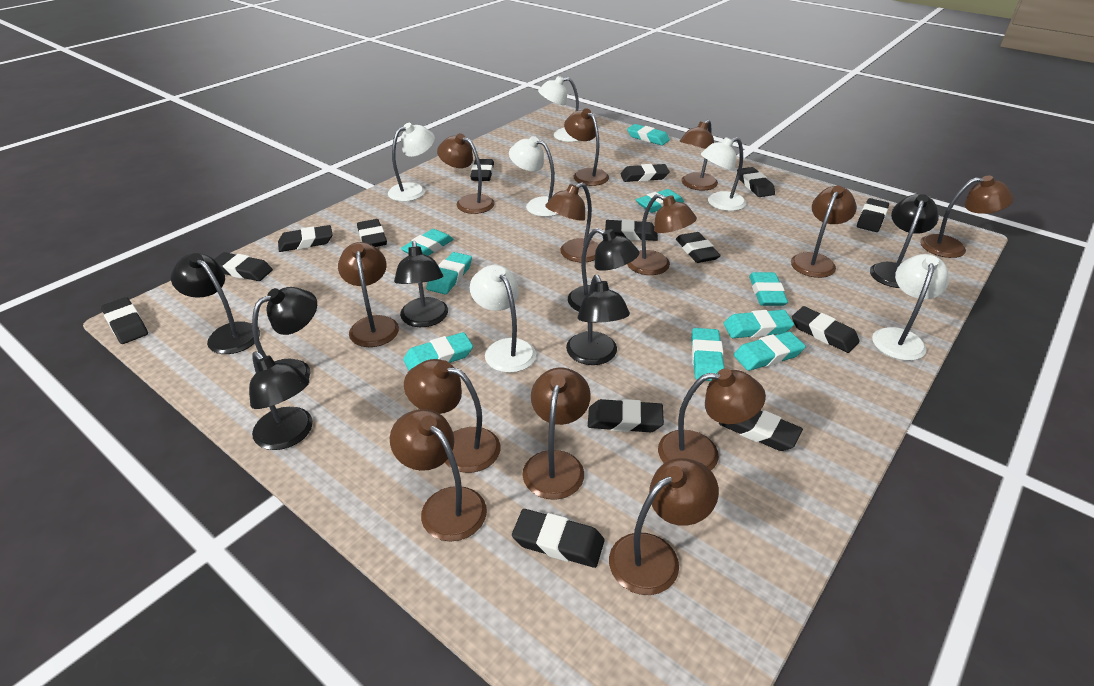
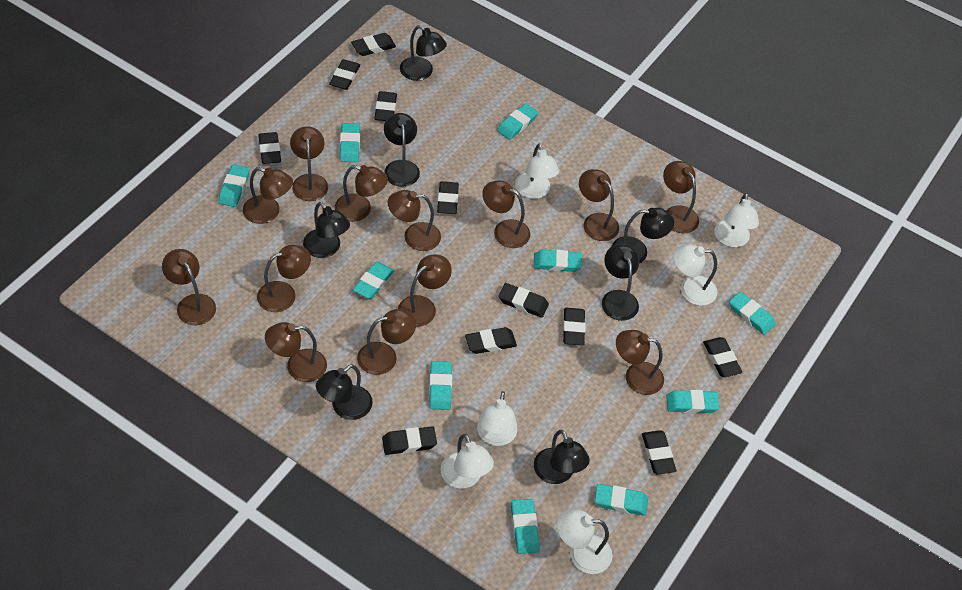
black eraser: [101,297,148,344] [214,252,273,281] [278,225,333,252] [357,219,387,247] [470,159,494,181] [512,509,604,568] [588,399,664,432] [605,219,658,241] [620,164,670,182] [676,232,721,263] [719,410,803,451] [737,167,775,197] [792,306,860,353] [857,198,889,232] = 14 -> [258,132,281,164] [329,59,360,90] [351,33,396,56] [374,91,397,121] [382,426,437,455] [437,181,459,214] [465,327,517,354] [498,283,549,318] [563,308,586,346] [642,430,676,475] [703,337,742,377] = 11
turquoise eraser: [401,229,454,256] [403,332,473,371] [426,252,472,294] [627,124,670,146] [636,189,684,213] [691,328,724,381] [723,310,794,338] [734,332,806,371] [749,272,788,306] = 9 -> [218,164,250,207] [340,123,360,162] [353,262,394,299] [429,361,452,410] [497,104,538,140] [511,499,540,554] [534,250,582,272] [595,484,648,516] [666,390,720,413] [729,292,776,335] = 10

